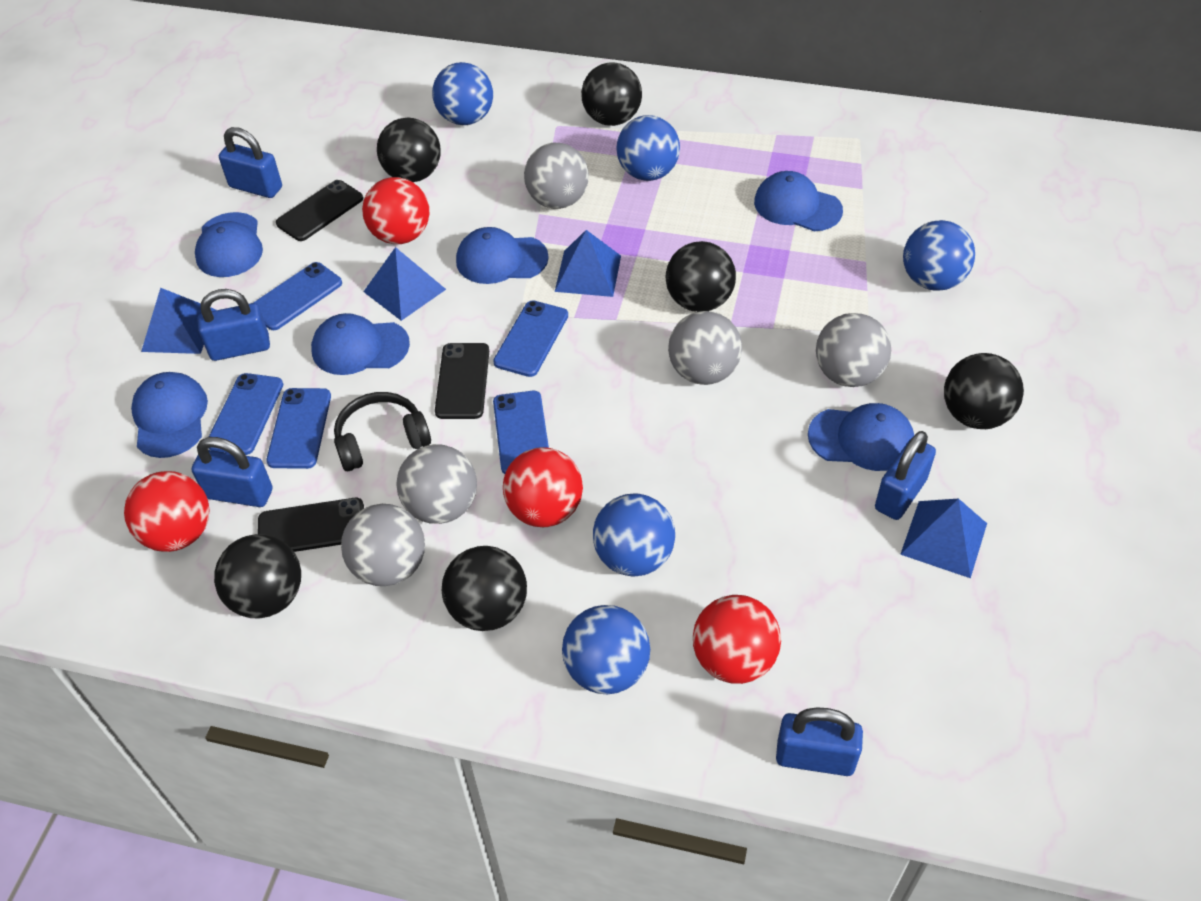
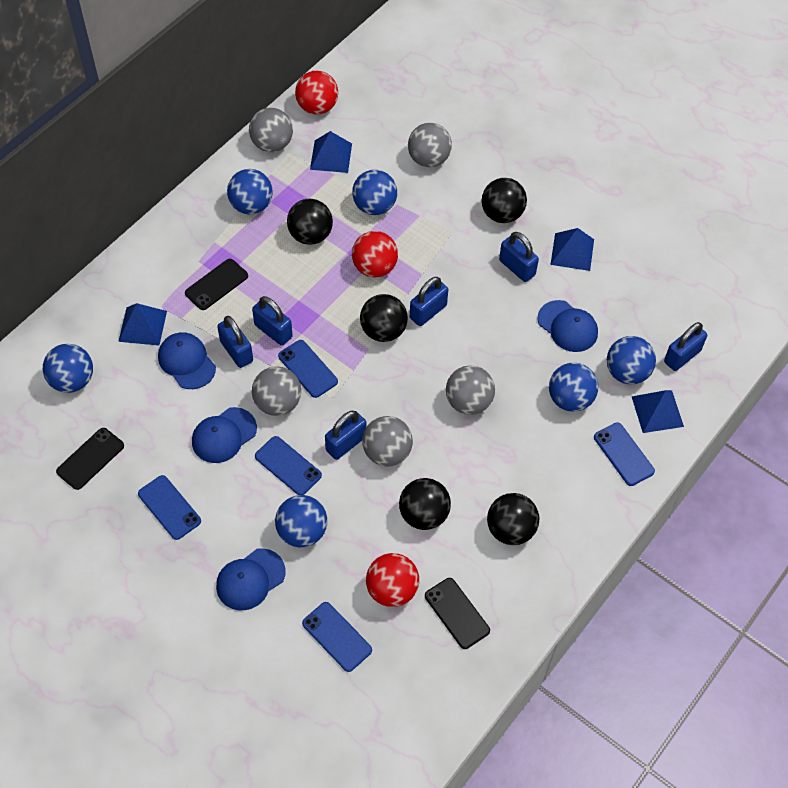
black ball: [214,534,301,619] [377,117,441,182] [442,546,527,631] [581,62,642,126] [666,241,736,312] [944,353,1024,429] = 6 -> [287,198,333,245] [360,294,408,342] [399,478,451,530] [482,178,527,223] [487,493,540,545] = 5
black headphones: [334,392,431,471] = 1 -> none = 0
blue ball: [432,62,493,125] [562,605,650,694] [593,493,675,576] [616,115,680,181] [903,220,975,291] = 5 -> [43,344,93,393] [227,169,273,214] [275,495,327,547] [352,170,397,215] [549,363,598,412] [607,336,656,384] = 6
blue cap: [131,372,208,458] [195,212,263,277] [311,313,410,375] [456,227,549,284] [754,171,843,232] [808,403,914,471] = 6 -> [158,332,216,389] [192,407,257,463] [216,548,286,610] [537,300,598,352] = 4
blue padlock: [192,437,273,507] [197,289,270,361] [219,127,282,198] [776,707,863,776] [875,431,936,520] = 5 -> [217,316,253,368] [252,296,293,346] [325,411,367,460] [410,277,448,326] [499,232,539,282] [664,322,707,371] = 6
red ball: [124,471,210,552] [362,177,429,244] [503,447,583,527] [693,595,781,684] = 4 -> [295,71,338,115] [352,231,398,277] [366,553,419,607] = 3

